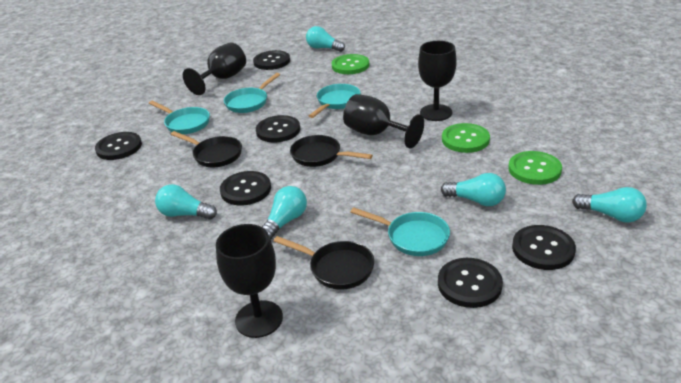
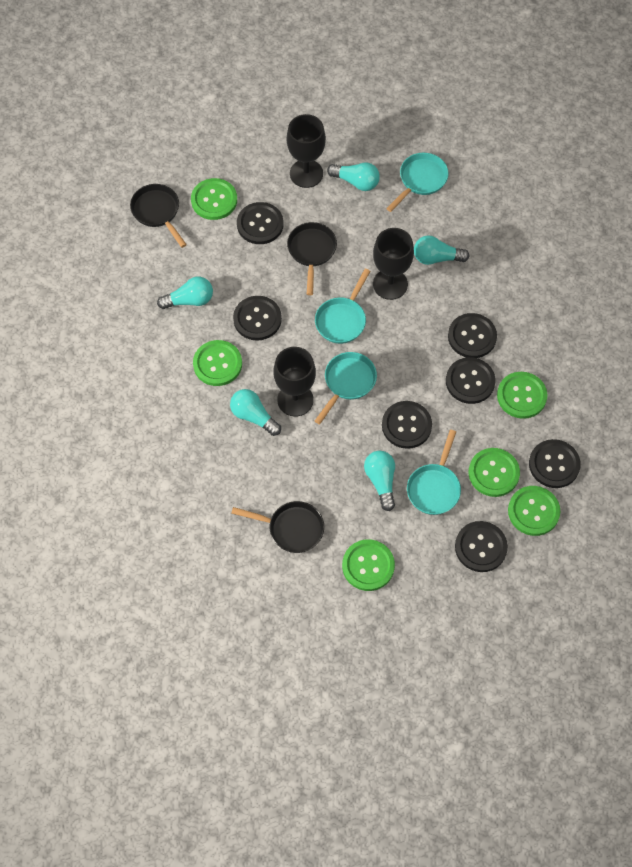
black button: [95,132,142,160] [220,171,271,205] [253,50,290,70] [256,115,300,142] [438,258,503,308] [512,225,576,270] = 6 -> [233,296,282,341] [237,202,283,244] [382,401,432,449] [446,357,496,404] [448,313,497,358] [455,521,508,572] [529,439,581,488] = 7
black goblet: [183,42,246,95] [216,224,283,338] [343,94,424,148] [418,41,457,121] = 4 -> [273,347,316,416] [287,114,326,188] [373,228,414,300] = 3
green button: [332,54,369,74] [442,123,490,153] [508,151,562,185] = 3 -> [191,178,237,220] [193,340,242,386] [342,539,395,591] [469,448,520,497] [497,372,547,419] [508,486,560,536] = 6

